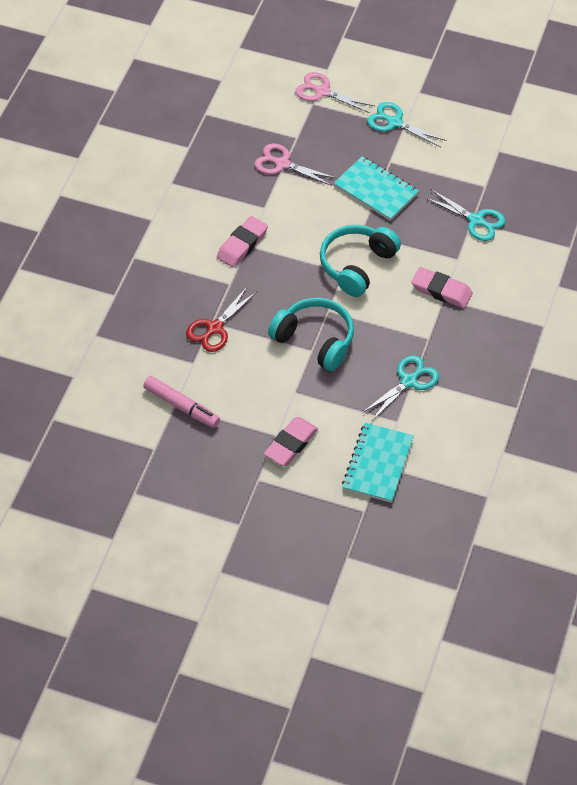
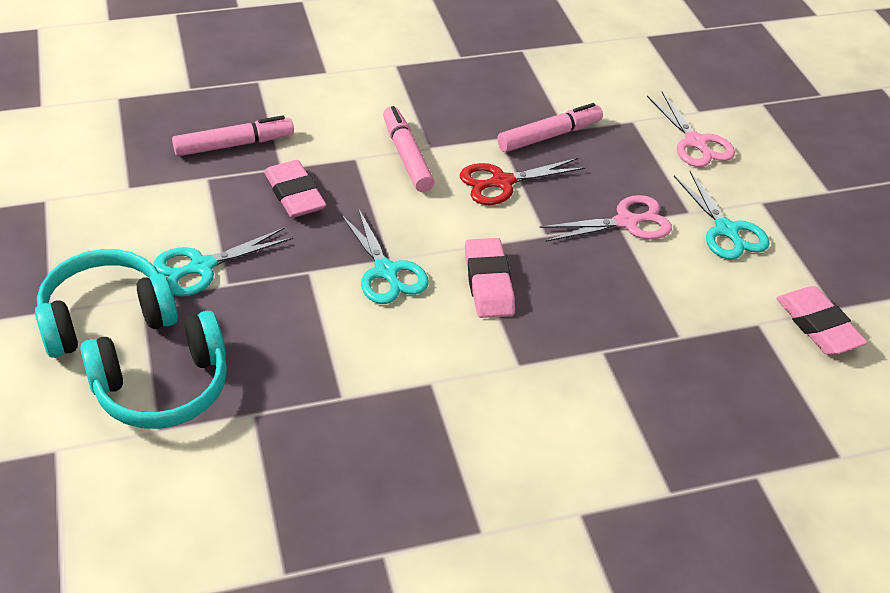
pink marker: [143,376,220,428] = 1 -> [172,116,294,156] [383,106,434,192] [497,103,603,152] = 3
turquoise notebook: [334,156,419,221] [342,423,414,503] = 2 -> none = 0

